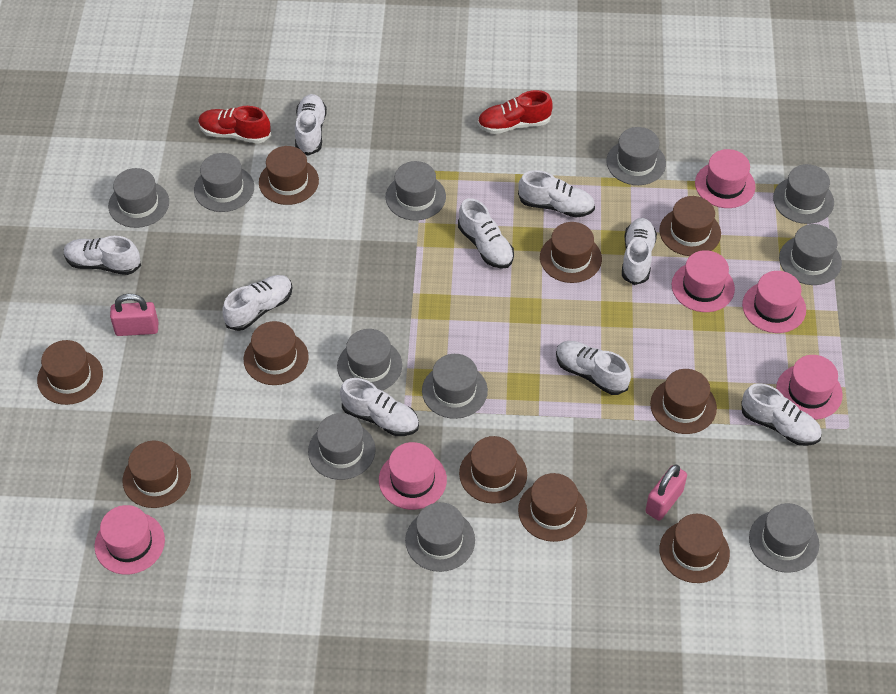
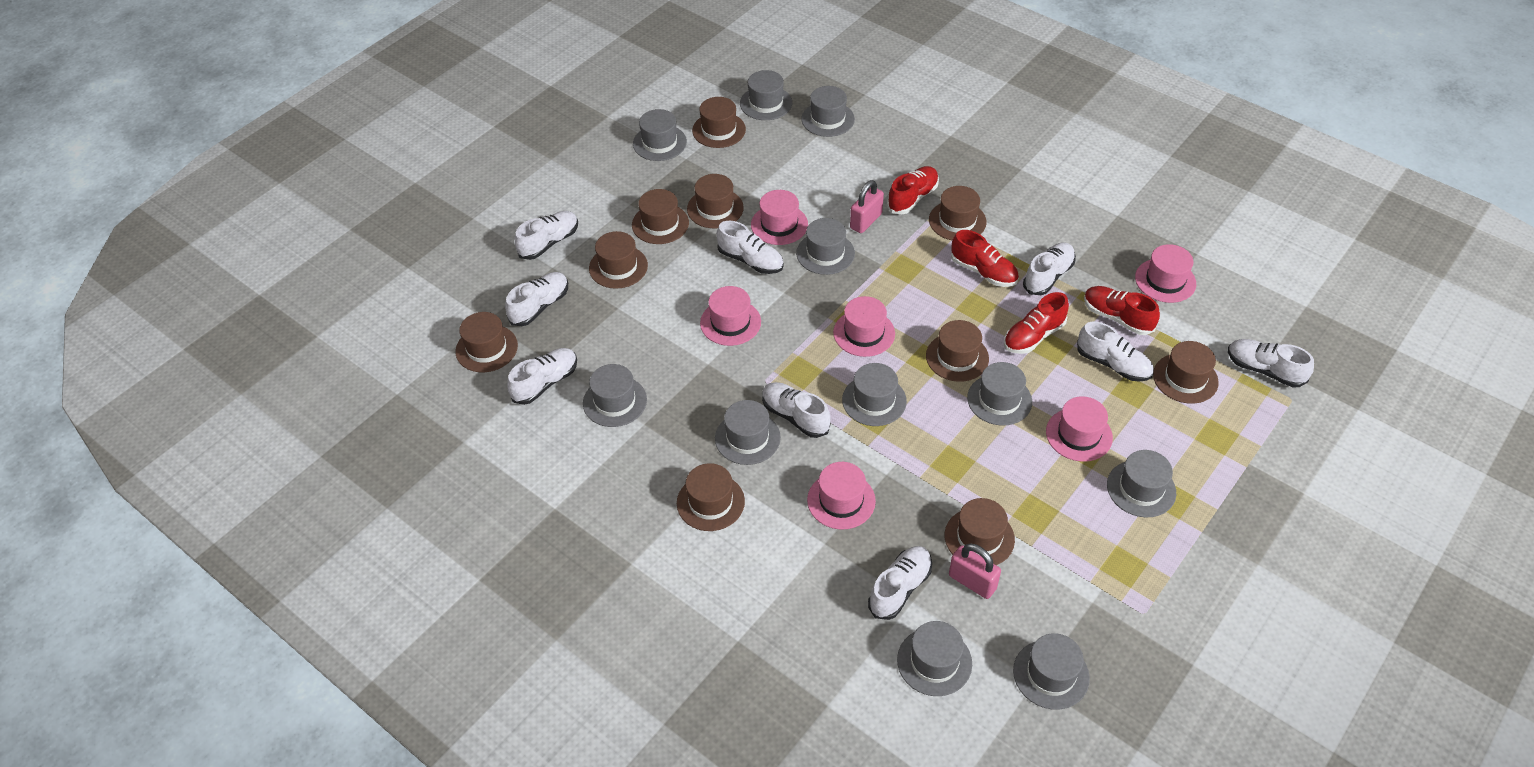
red shoe: [198,106,271,144] [477,90,552,134] = 2 -> [887,166,939,214] [951,230,1019,287] [1004,292,1069,354] [1084,286,1160,335] = 4

